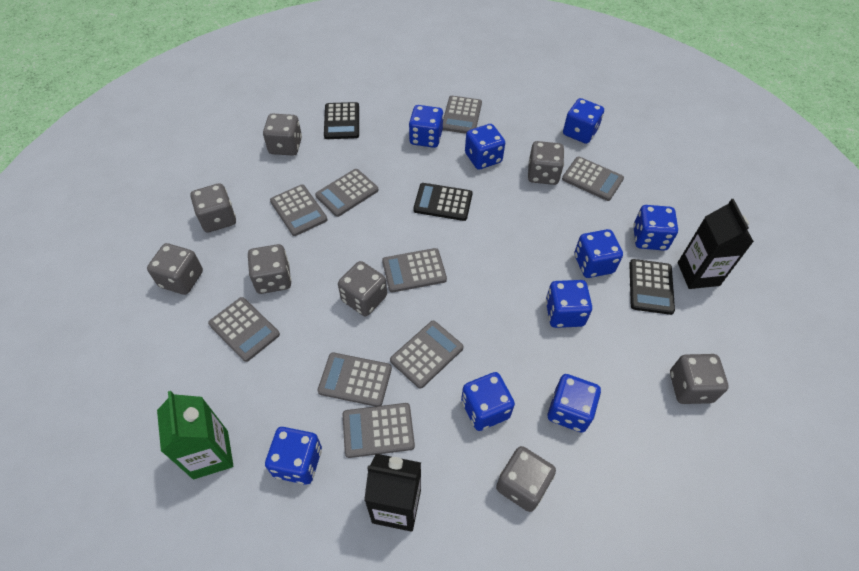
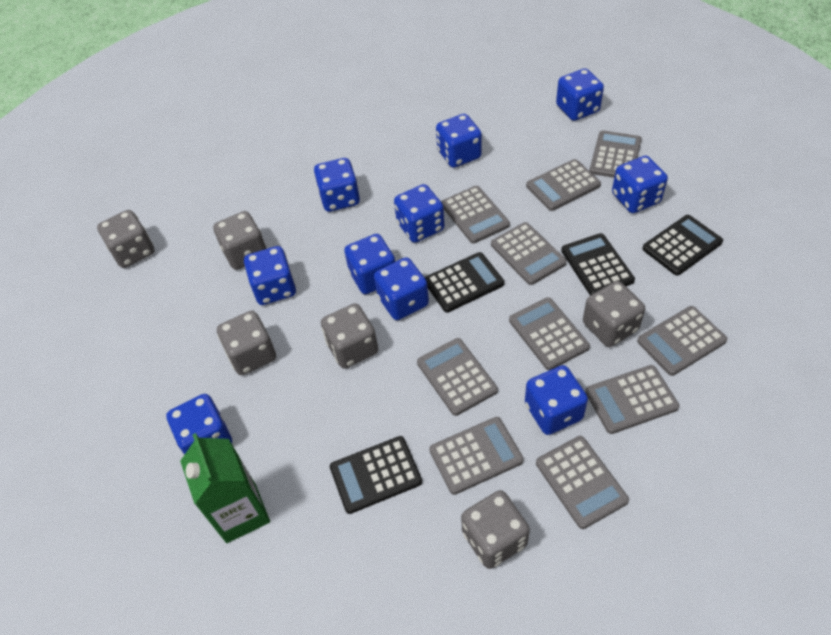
black calculator: [324,102,359,139] [413,183,473,221] [629,259,675,315] = 3 -> [330,436,422,514] [424,252,504,312] [561,233,635,295] [642,215,723,276] = 4
black carton: [364,454,421,532] [678,199,754,289] = 2 -> none = 0
blue dice: [265,427,322,485] [409,105,443,148] [461,372,515,431] [465,124,505,170] [546,280,592,328] [548,374,601,433] [563,98,604,144] [574,229,623,278] [633,205,678,251] = 9 -> [166,394,232,455] [244,246,296,305] [314,158,360,212] [344,234,395,294] [374,257,429,320] [394,184,444,243] [436,114,482,168] [525,365,588,435] [556,68,604,121] [612,156,668,213] = 10
grey calculator: [208,297,280,362] [270,184,327,236] [315,169,378,217] [317,352,392,406] [342,403,415,458] [382,248,447,292] [390,321,463,389] [443,96,482,134] [562,156,624,201] = 9 -> [417,338,498,416] [429,417,524,495] [441,186,510,244] [491,222,567,285] [509,297,590,370] [526,159,601,211] [536,436,629,529] [585,365,680,434] [589,130,642,178] [637,306,727,376] = 10
grey dice: [147,243,203,295] [191,183,236,233] [248,244,291,294] [263,113,302,156] [338,261,387,316] [496,446,556,512] [528,141,564,185] [670,354,729,404] = 8 -> [97,210,154,268] [213,211,266,270] [217,311,276,375] [321,303,378,369] [461,490,530,569] [583,281,645,347] = 6

